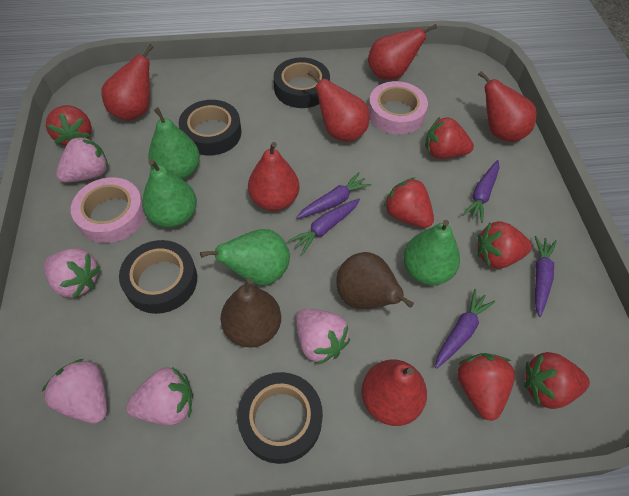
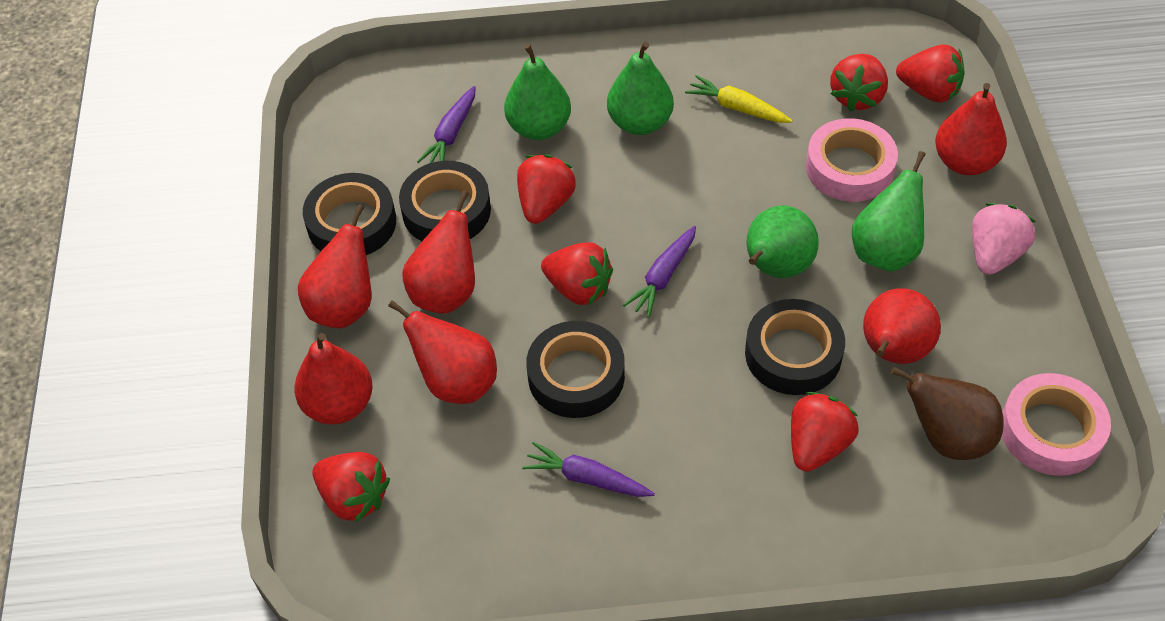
brown pear: [221,278,281,348] [336,252,414,309] = 2 -> [891,367,1003,460] = 1
pink strawberry: [42,359,107,423] [43,248,100,299] [56,136,108,183] [126,367,193,425] [296,309,350,365] = 5 -> [972,203,1036,275] = 1
purple carrot: [288,199,360,254] [296,172,371,219] [435,289,495,369] [462,160,499,223] [535,236,557,317] = 5 -> [417,86,476,163] [522,442,655,497] [623,226,696,318] = 3
yellow carrot: none = 0 -> [685,75,793,123] = 1

